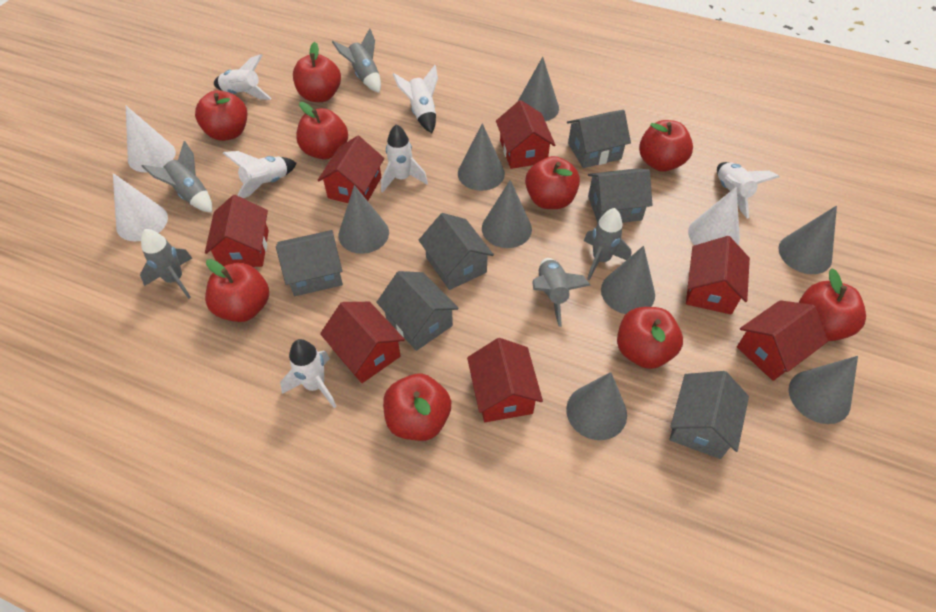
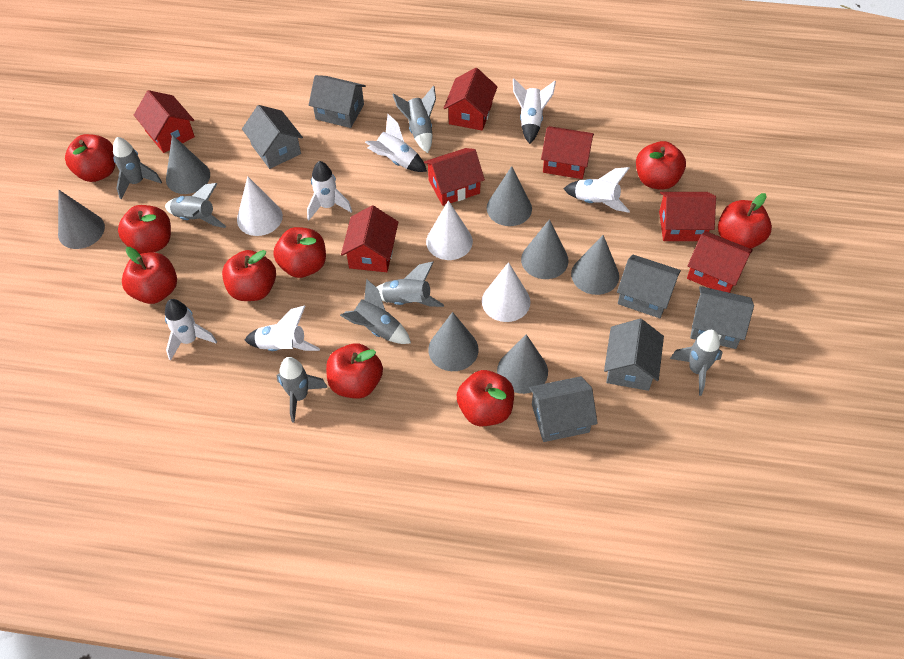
grey cone: [338,185,389,254] [458,123,505,191] [482,180,532,248] [517,57,559,121] [566,372,627,440] [601,246,655,314] [779,205,837,274] [789,356,858,424] = 8 -> [58,190,105,249] [166,135,210,194] [428,312,479,371] [487,166,532,226] [497,334,548,394] [521,219,568,279] [571,235,619,295] = 7
grey rocket: [140,229,192,299] [142,141,212,213] [332,28,381,93] [532,258,591,327] [584,208,632,280] = 5 -> [113,137,162,199] [165,183,226,228] [276,357,327,422] [340,279,411,344] [376,262,444,307] [392,86,436,153] [670,330,723,396] = 7

